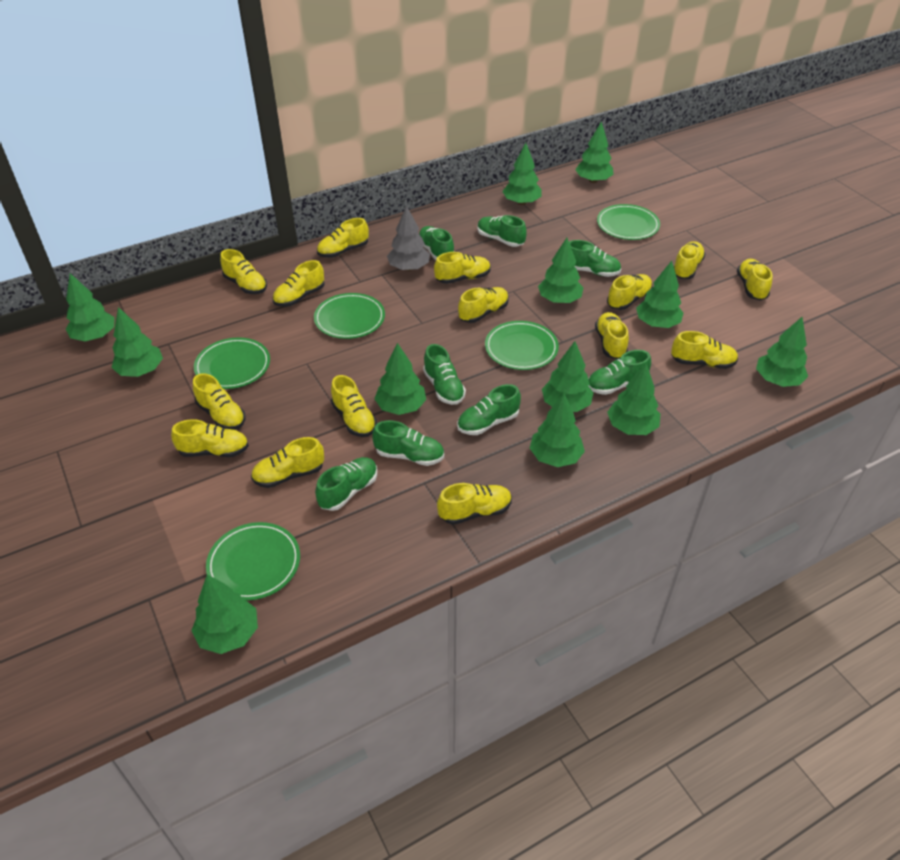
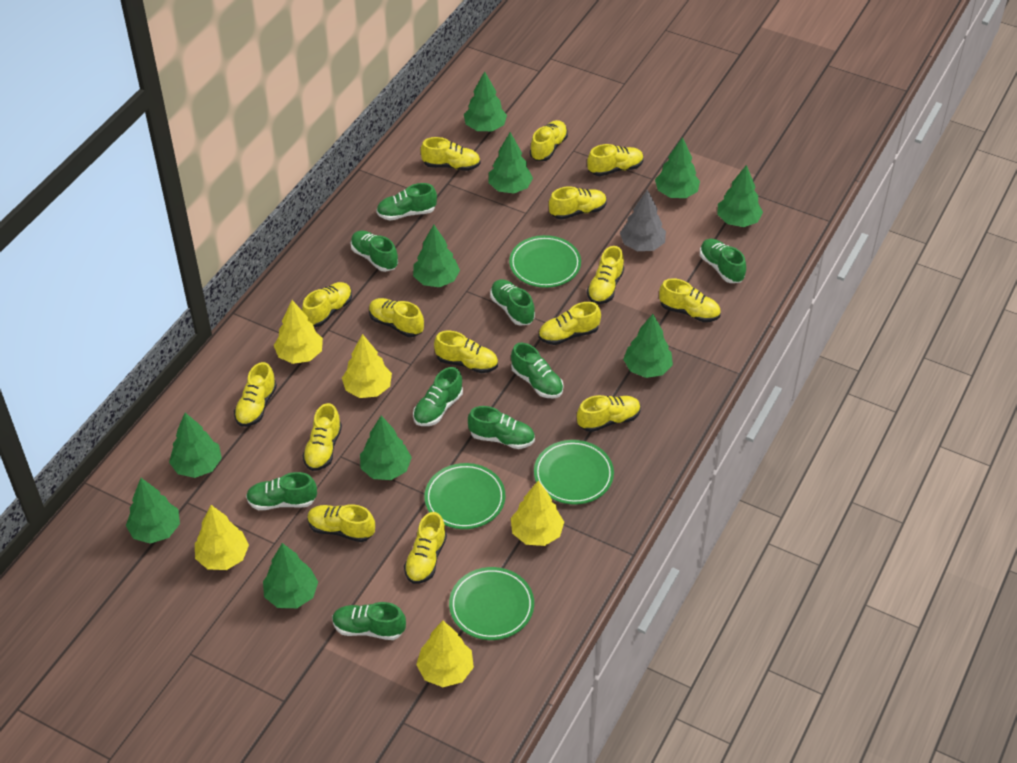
green plate: [194,338,270,389] [206,522,300,601] [314,293,385,339] [485,321,559,370] [597,204,660,240] = 5 -> [425,463,505,529] [449,567,534,640] [509,235,581,288] [534,440,614,505] = 4
green shoe: [315,457,377,511] [372,420,444,466] [419,226,454,260] [423,344,466,405] [457,384,521,435] [477,215,527,247] [569,240,621,277] [588,350,651,395] = 8 -> [246,472,317,510] [332,602,406,640] [350,230,398,272] [376,183,437,221] [413,367,463,426] [468,406,535,449] [490,279,535,326] [511,343,564,398] [700,238,746,283] = 9
green tree: [66,273,115,341] [111,307,163,377] [191,574,258,654] [374,343,426,415] [502,143,542,205] [530,393,585,467] [538,238,583,303] [542,341,594,412] [575,121,614,183] [607,363,660,435] [636,261,683,328] [756,317,808,387] = 12 -> [126,478,180,544] [169,413,222,478] [263,543,318,608] [360,416,412,480] [413,225,460,287] [464,71,507,131] [488,132,533,194] [623,314,673,378] [655,137,700,198] [718,165,763,227] = 10
yellow tree: none = 0 -> [195,505,249,570] [274,300,323,364] [342,334,392,398] [416,621,474,687] [511,481,564,546] = 5

